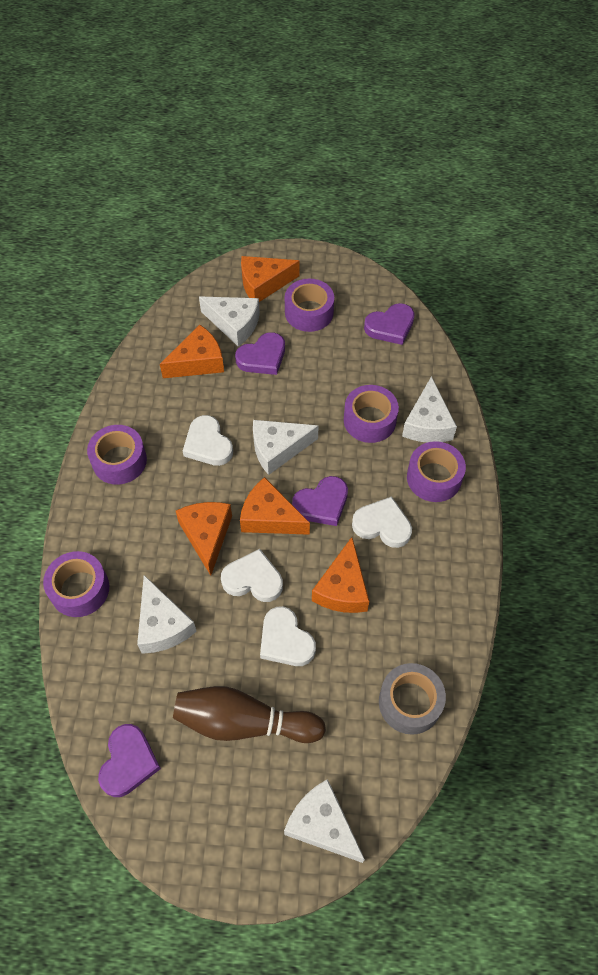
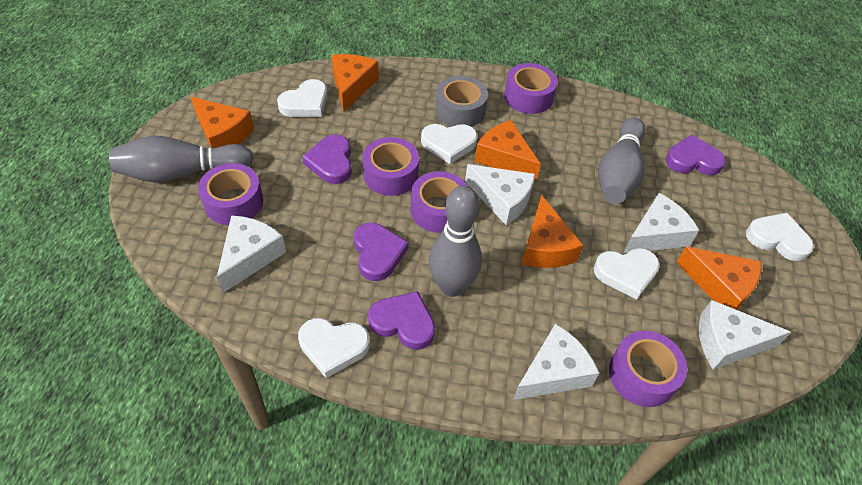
brown bowling pin: [173,686,326,743] = 1 -> none = 0
grey bowling pin: none = 0 -> [109,136,253,183] [429,186,482,297] [598,118,646,204] = 3
white heart: [183,415,233,466] [221,549,283,602] [260,606,316,666] [352,496,412,548] = 4 -> [277,79,328,117] [298,318,370,378] [421,124,478,164] [594,248,660,300] [746,213,814,261] = 5

